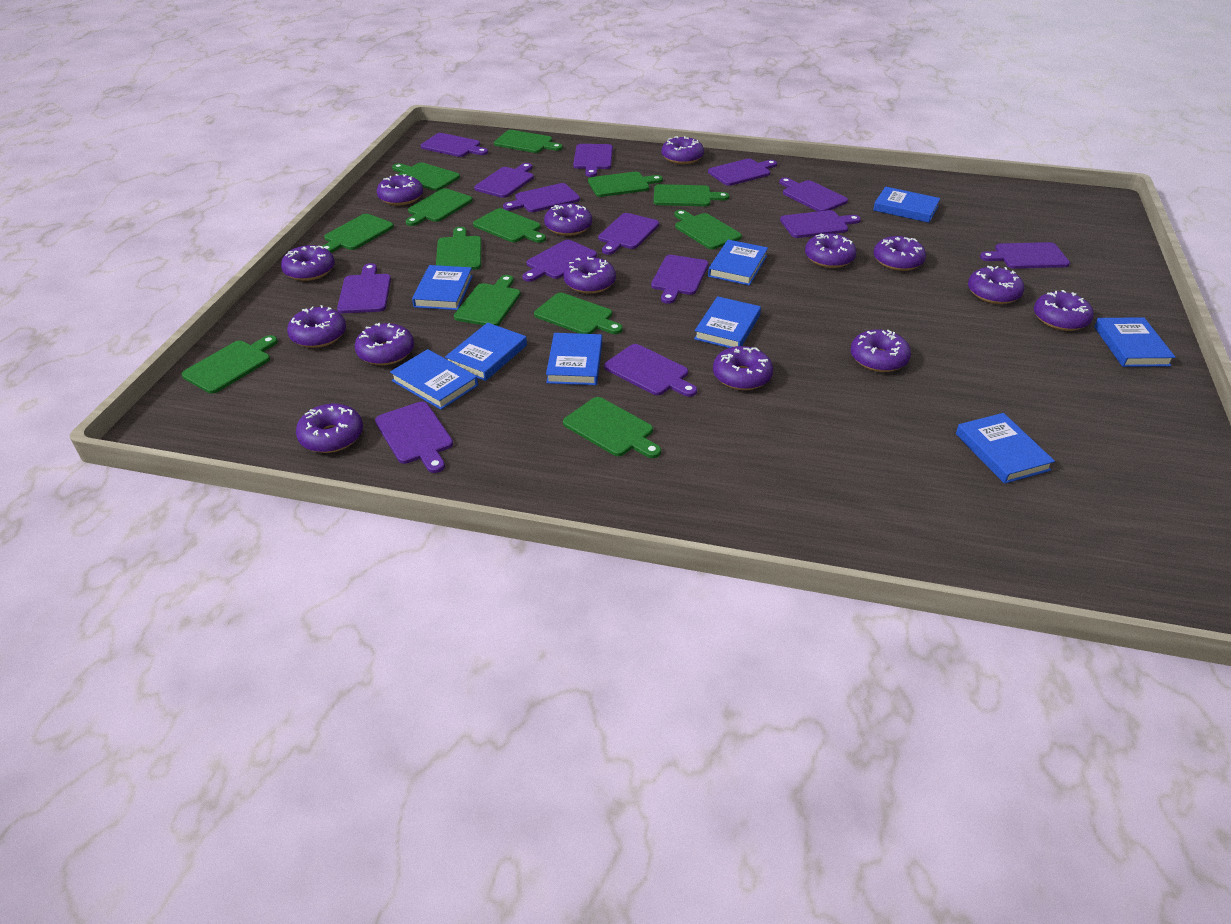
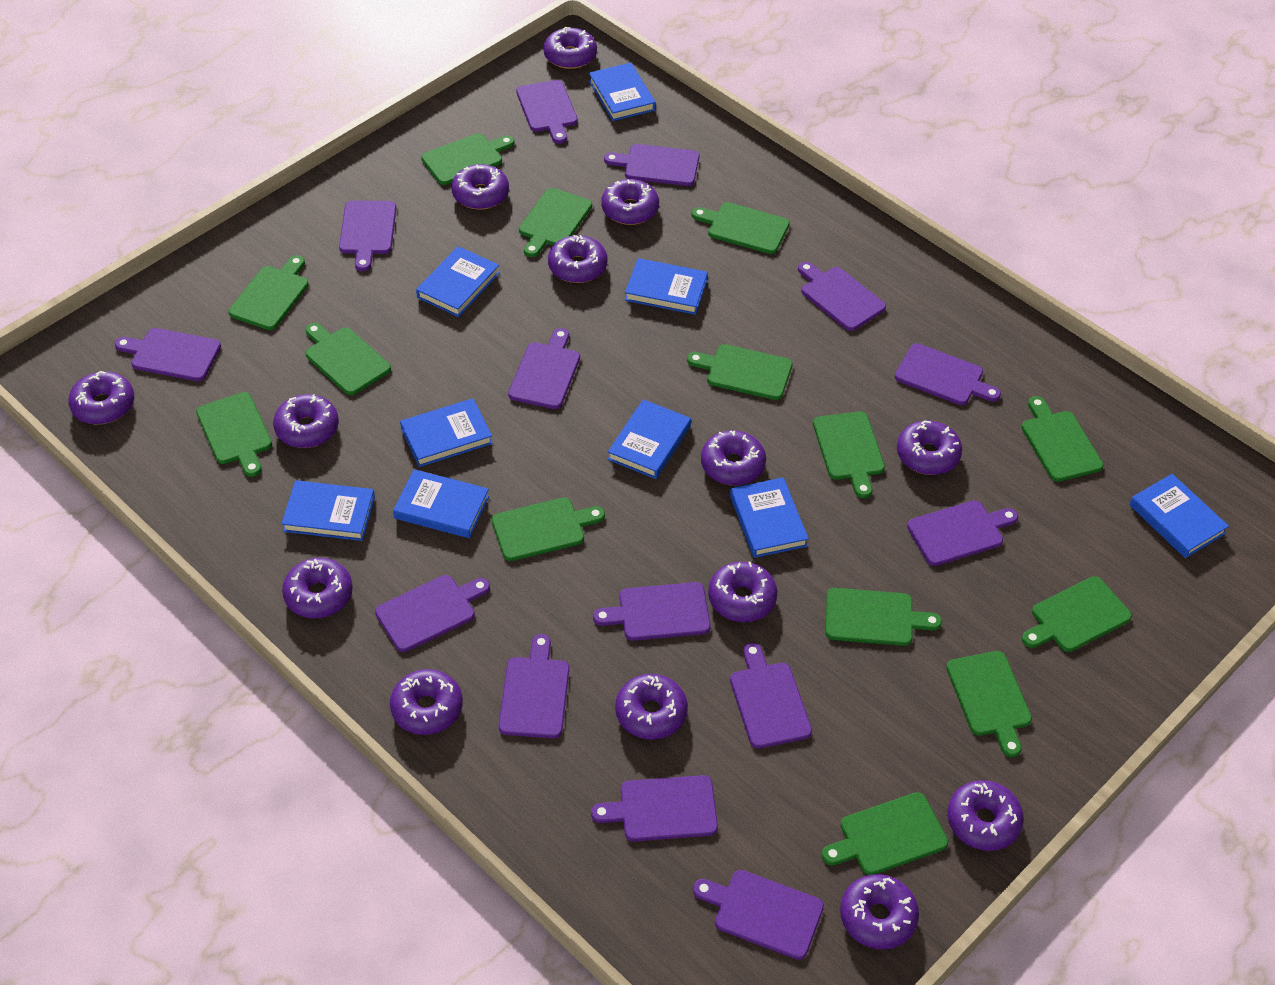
green cutting board: [181,335,278,394] [323,214,394,253] [392,163,460,191] [406,188,473,226] [436,227,481,270] [454,275,521,326] [473,208,546,243] [494,130,563,153] [534,293,623,334] [563,397,661,458] [588,172,663,197] [654,184,730,206] [674,210,742,249] = 13 -> [196,392,272,477] [228,255,309,330] [305,323,391,395] [421,133,515,185] [492,497,605,561] [519,188,592,257] [687,344,793,400] [692,202,790,254] [813,411,885,498] [821,792,949,875] [825,588,942,646] [946,651,1032,757] [1021,396,1103,482] [1022,576,1132,652] = 14

